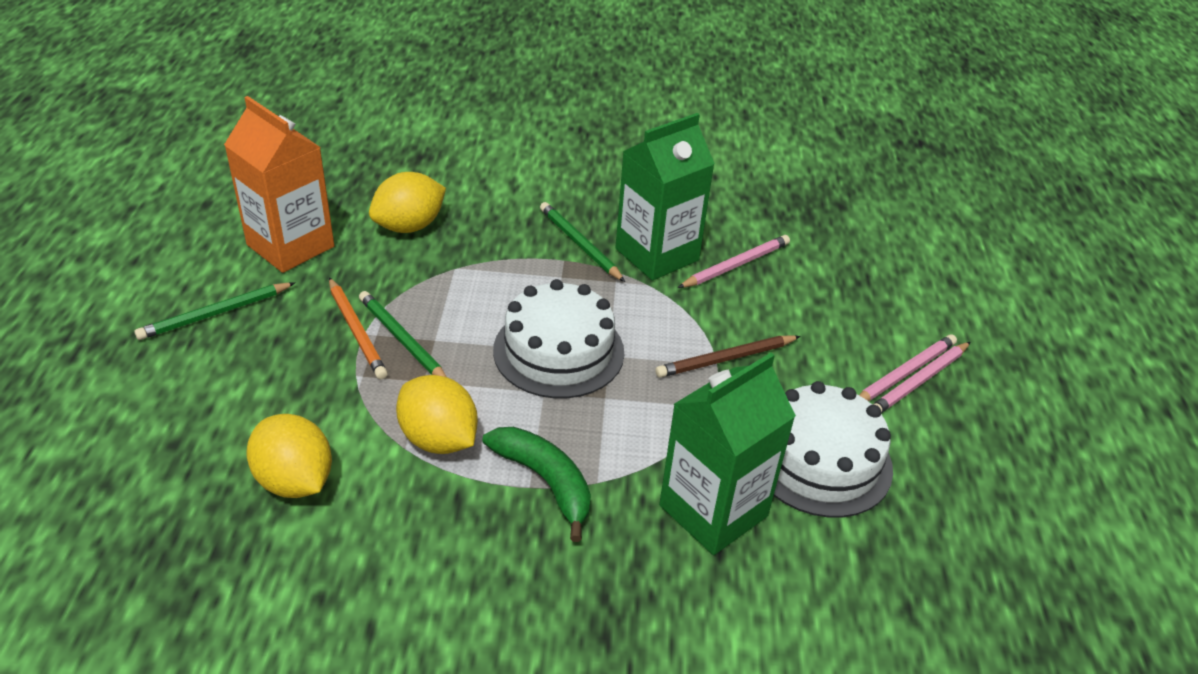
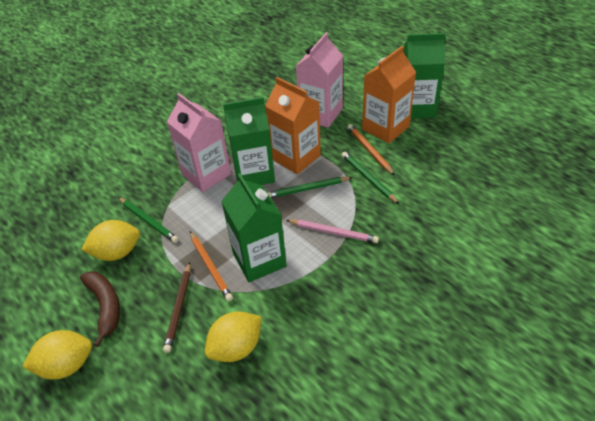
brown banana: none = 0 -> [80,271,120,347] = 1
green banana: [482,427,591,542] = 1 -> none = 0
green carton: [615,113,715,281] [659,353,796,555] = 2 -> [221,173,287,282] [223,97,275,185] [404,33,445,118] = 3
orange carton: [224,96,334,273] = 1 -> [265,77,321,174] [362,46,416,143] = 2
orange pencil: [329,277,388,380] = 1 -> [190,231,233,301] [348,124,395,176] = 2
pink carton: none = 0 -> [167,93,231,192] [296,32,343,128] = 2
pink pencil: [678,235,790,288] [859,334,957,401] [872,342,970,413] = 3 -> [286,219,379,243] = 1
white cake: [493,279,624,398] [774,381,893,517] = 2 -> none = 0

